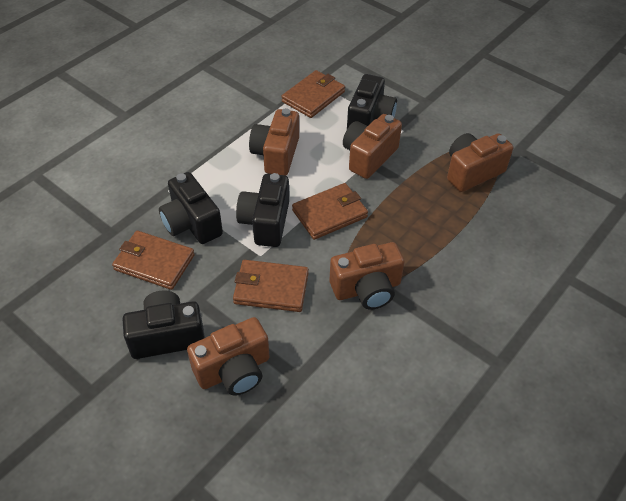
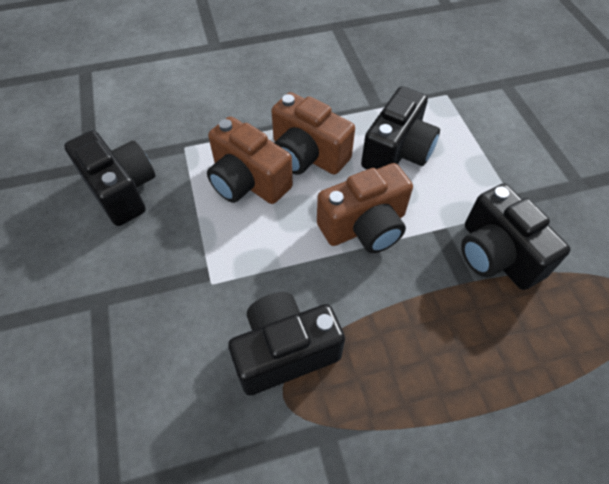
brown camera: [187,317,270,396] [249,108,299,176] [329,242,405,310] [343,114,402,179] [447,133,513,192] = 5 -> [207,116,293,204] [271,92,355,175] [317,163,413,253] = 3
brown wallet: [112,231,195,290] [233,260,309,312] [281,70,345,118] [292,183,368,240] = 4 -> none = 0

